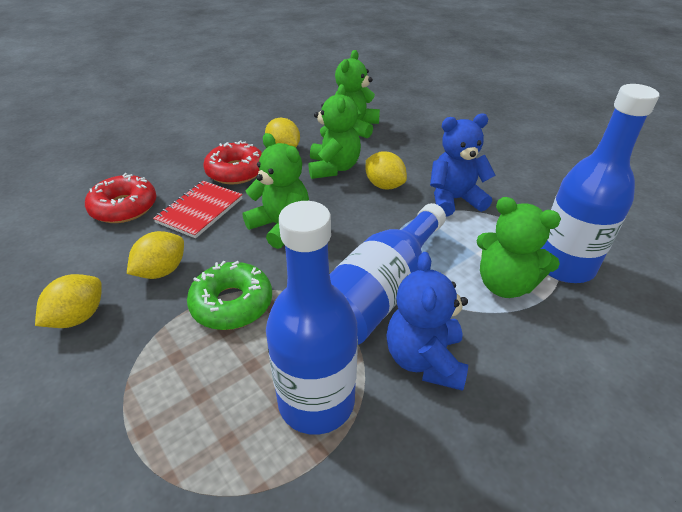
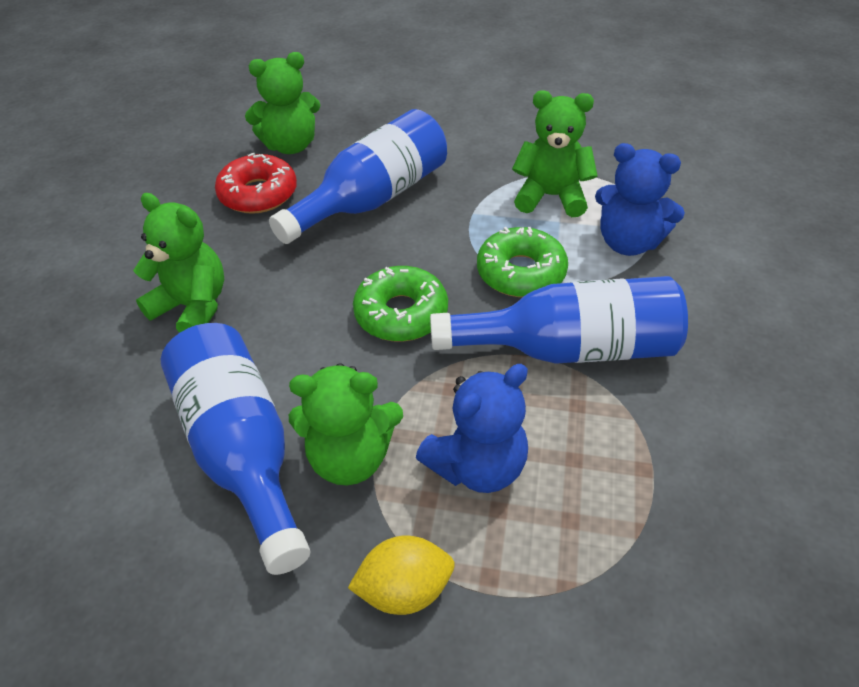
green donut: [187,261,272,330] = 1 -> [353,266,448,342] [477,227,568,297] = 2
red donut: [85,173,157,223] [203,141,262,185] = 2 -> [215,153,297,214] = 1
red notebook: [153,181,243,238] = 1 -> none = 0
yellow lemon: [35,274,102,328] [127,231,184,279] [265,118,300,148] [366,151,407,189] = 4 -> [348,536,455,615] = 1

